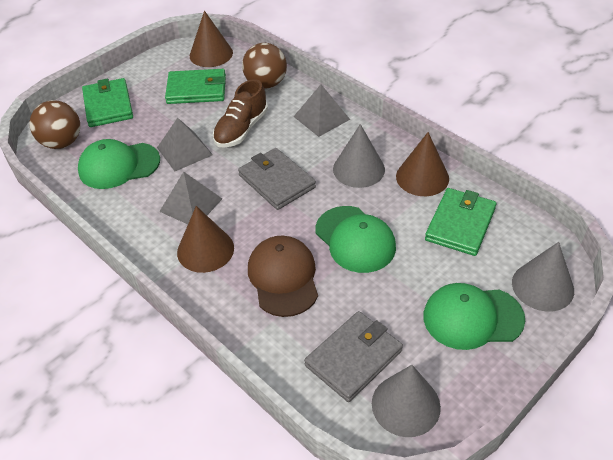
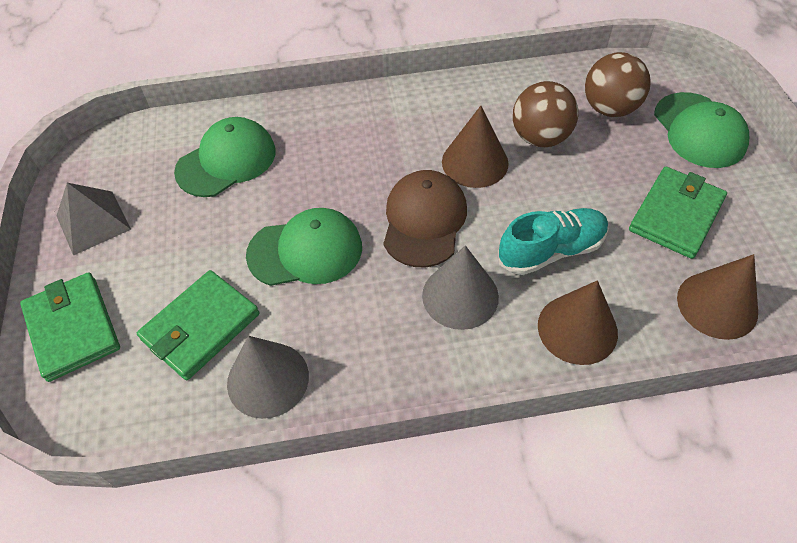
brown shoe: [213,79,268,148] = 1 -> none = 0
grey cone: [333,124,385,188] [372,365,441,437] [512,242,574,312] = 3 -> [227,336,309,419] [422,245,499,330] = 2
grey pyramid: [157,118,213,171] [159,172,222,224] [293,85,350,137] = 3 -> [56,183,131,256] = 1
grey wallet: [238,148,316,210] [304,311,403,402] = 2 -> none = 0
turquoise shoe: none = 0 -> [499,208,609,275] = 1

